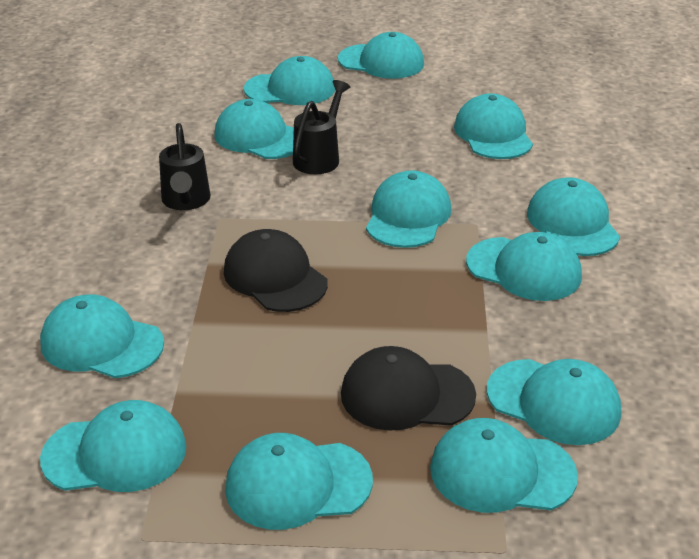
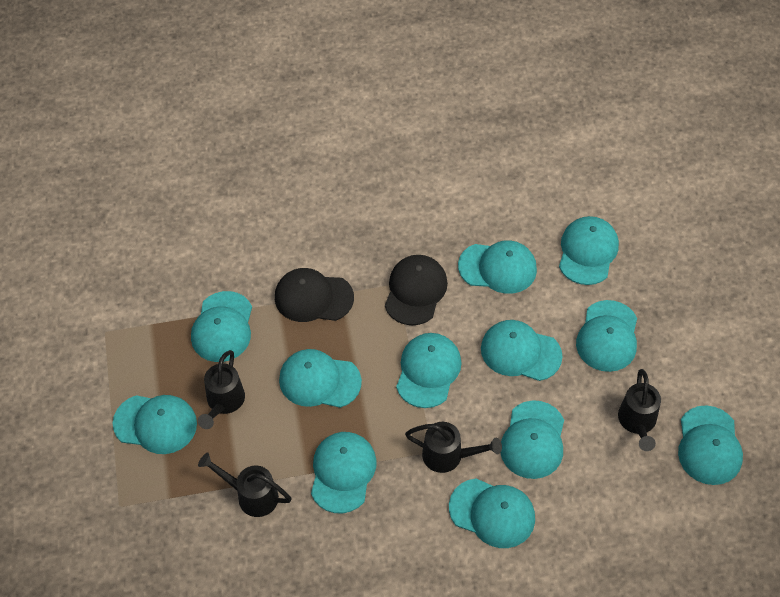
black watering can: [159,123,211,210] [293,80,350,174] = 2 -> [198,350,245,429] [198,453,292,517] [405,422,502,473] [618,369,661,451] = 4

